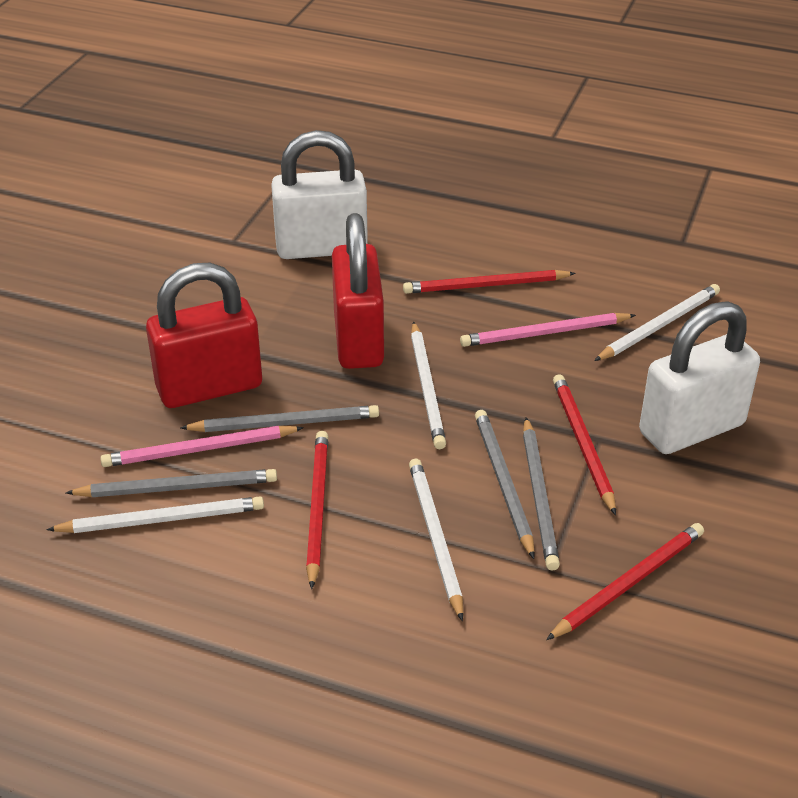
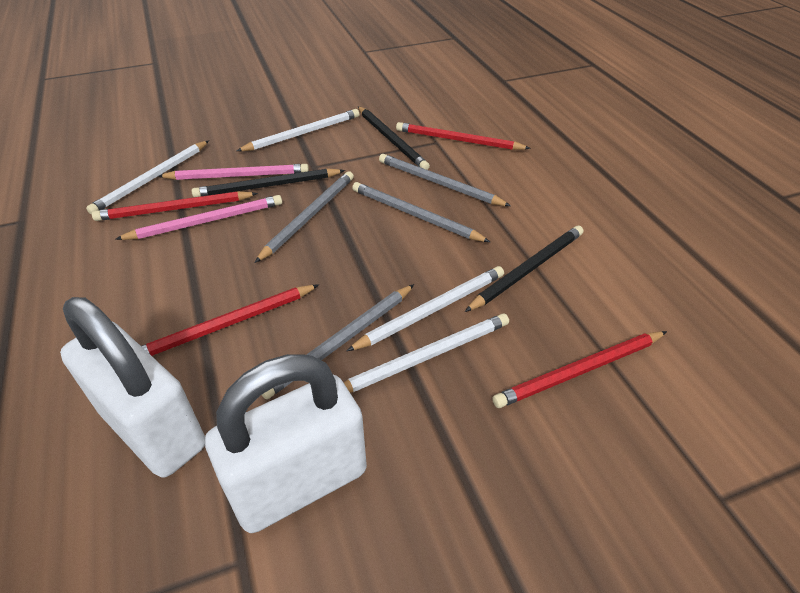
black pencil: none = 0 -> [192,168,345,197] [358,106,430,170] [465,225,583,312] = 3
red padlock: [146,263,262,408] [332,213,384,369] = 2 -> none = 0

